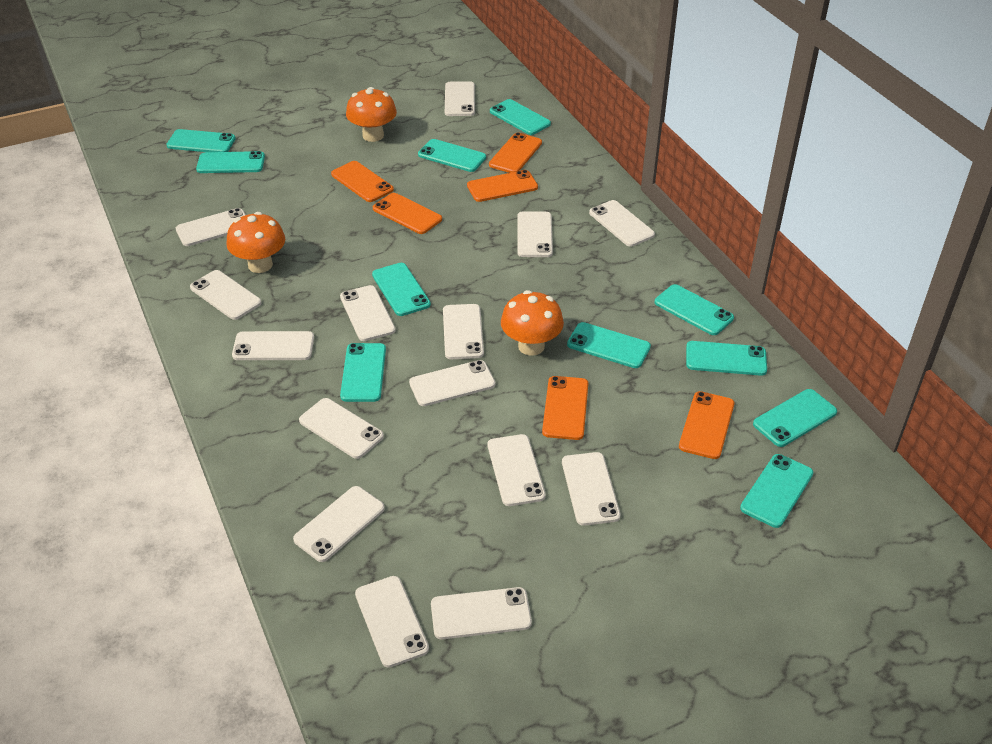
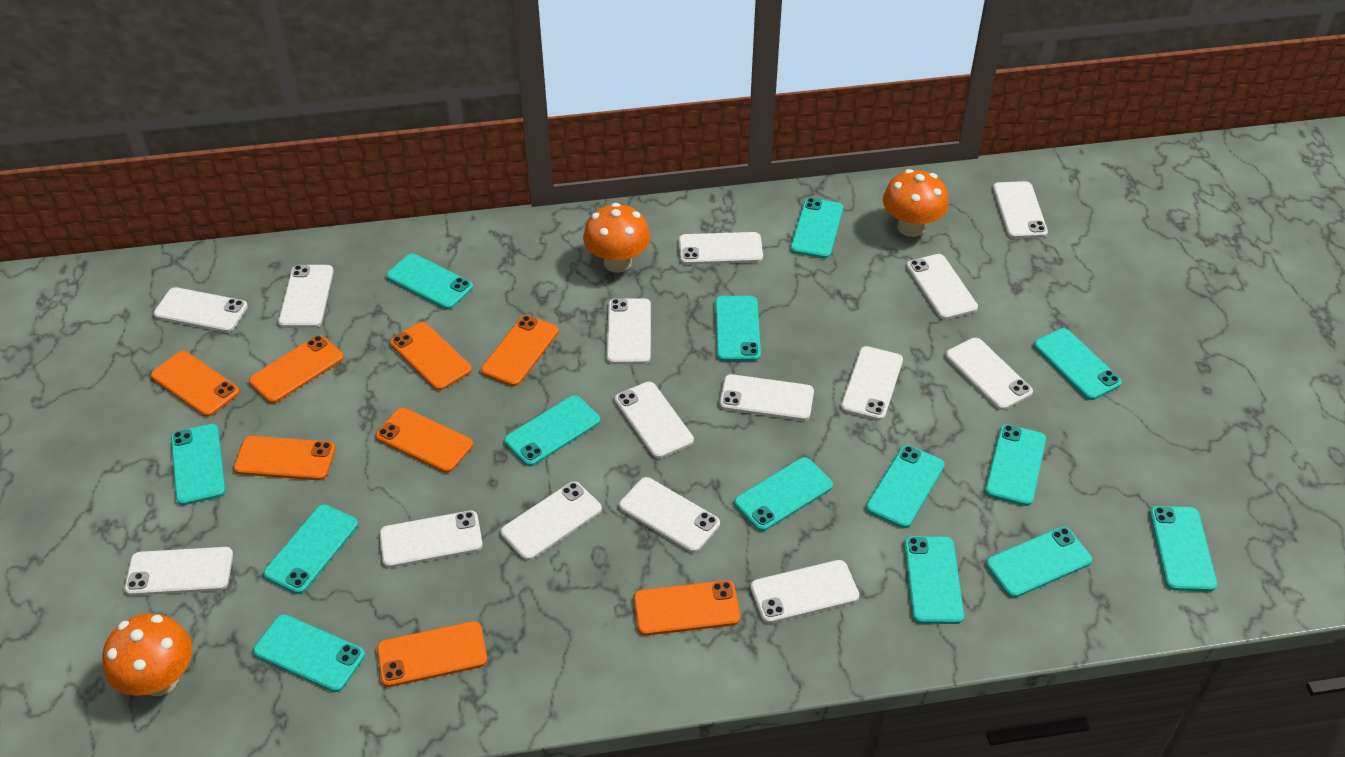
orange phone: [331,161,394,202] [373,193,442,234] [467,170,538,202] [489,132,542,173] [542,376,588,440] [679,391,734,459] = 6 -> [151,351,240,417] [233,436,336,480] [249,335,344,403] [376,408,473,473] [377,621,487,687] [390,322,472,391] [481,315,559,386] [634,580,740,636] = 8
turquoise phone: [166,129,236,152] [196,151,265,173] [340,343,386,402] [372,263,431,316] [418,139,486,172] [490,99,551,135] [567,322,651,368] [655,284,734,335] [686,341,767,376] [740,454,814,528] [753,389,837,447] = 11 -> [171,424,225,505] [253,614,365,692] [263,505,358,594] [386,254,473,309] [504,395,600,466] [715,296,761,361] [734,457,833,531] [790,198,843,259] [866,445,945,528] [904,536,964,624] [985,424,1046,506] [986,527,1092,598] [1034,328,1122,400] [1150,506,1217,592] = 14

